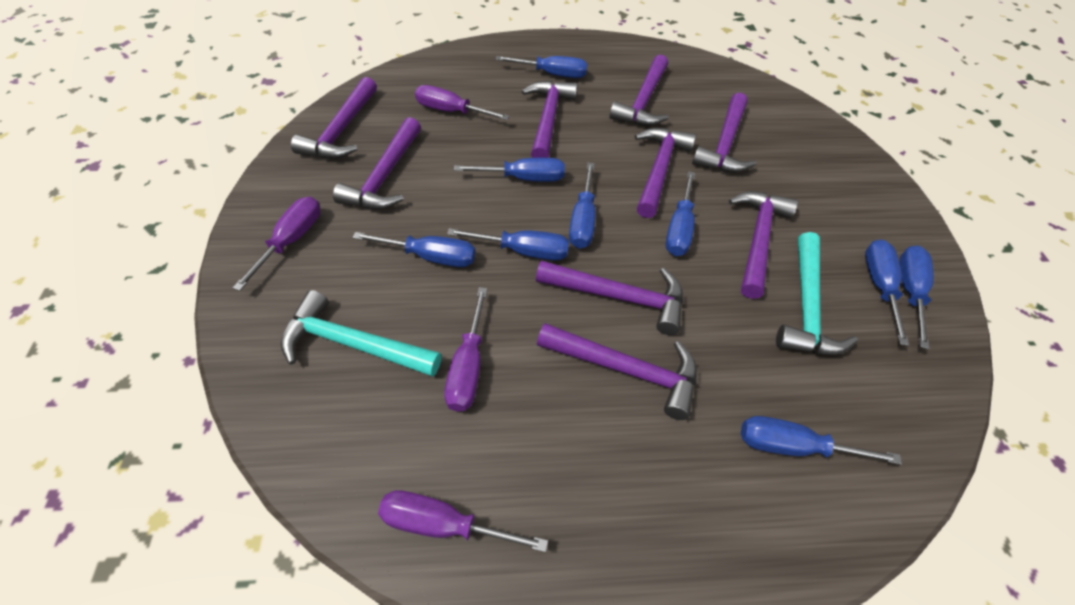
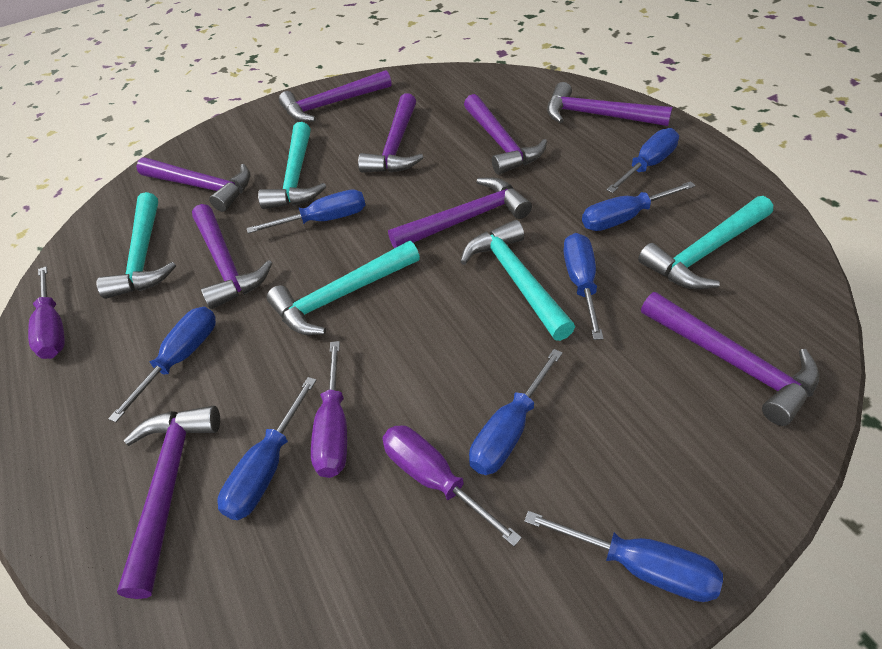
blue screwdriver: [353,232,475,267] [447,228,569,260] [454,158,565,182] [496,56,587,78] [569,163,595,249] [665,171,695,256] [741,416,902,465] [865,240,909,346] [899,246,934,349] = 9 -> [108,307,216,422] [217,377,317,520] [246,189,365,234] [469,349,563,475] [524,511,723,602] [563,233,604,340] [582,181,696,231] [606,128,679,193] = 8
purple screwdriver: [233,197,321,291] [378,490,548,552] [415,85,510,120] [444,287,487,412] = 4 -> [28,266,65,359] [311,341,347,478] [382,425,522,547] = 3
turquoise hammer: [281,290,442,377] [776,232,858,355] = 2 -> [97,192,176,299] [258,122,326,209] [267,241,420,335] [460,220,575,341] [638,196,773,289] = 5

